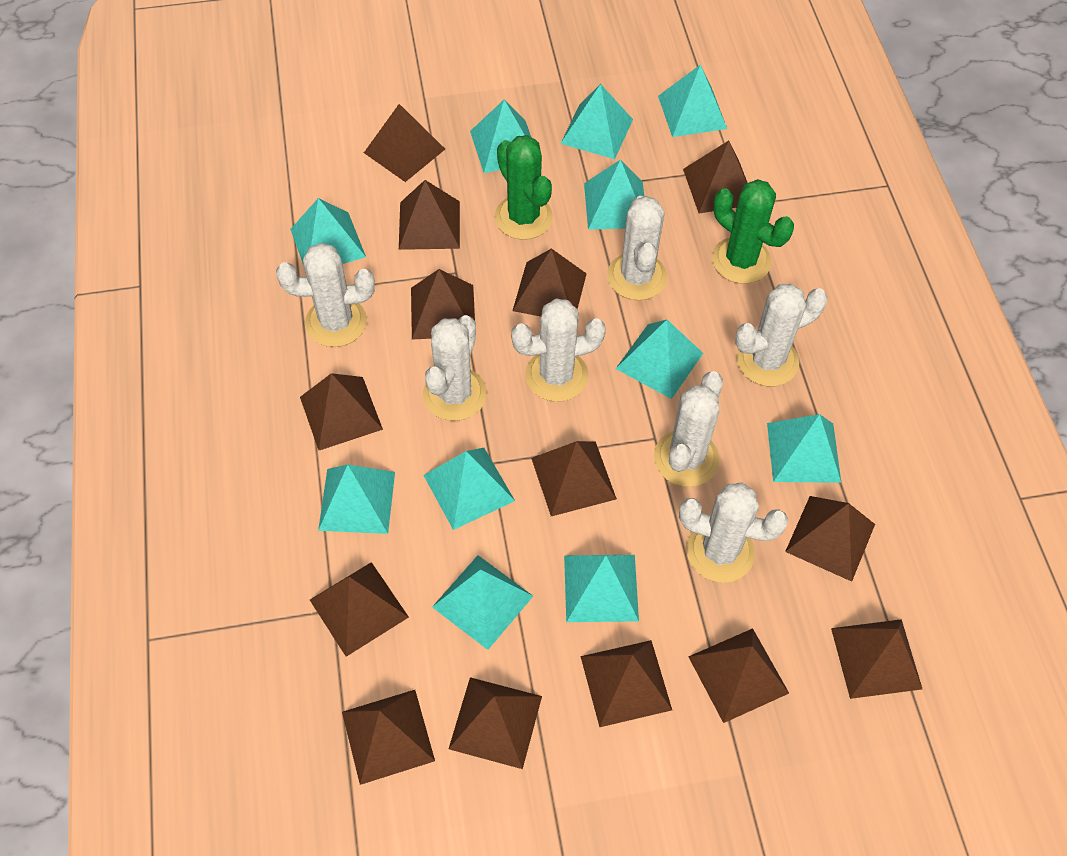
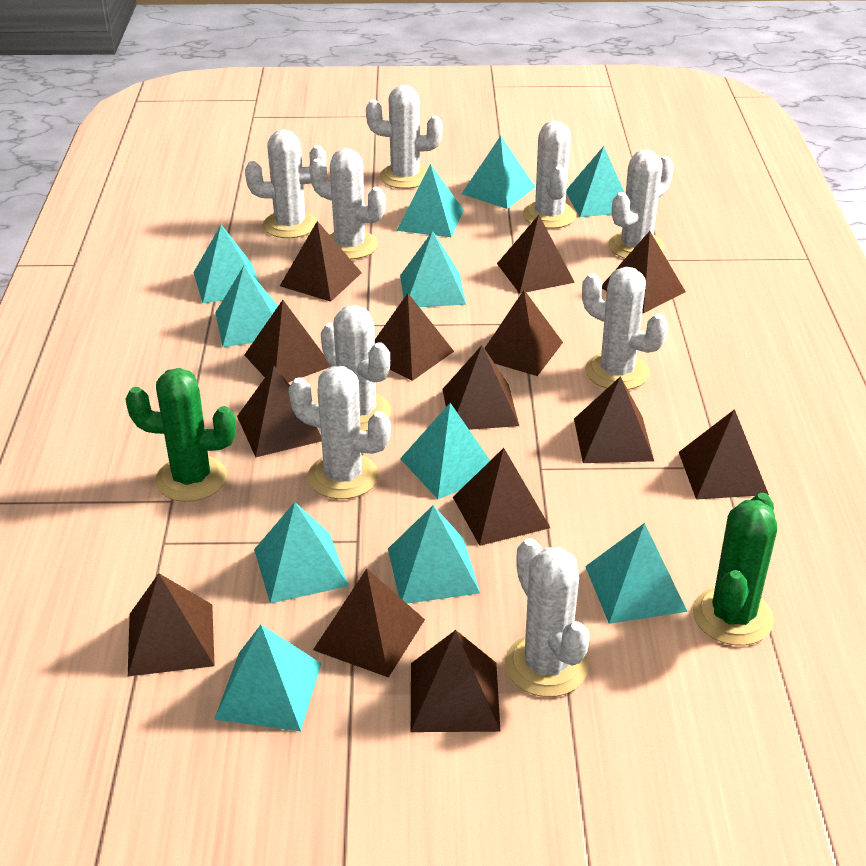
white cactus: [276,243,375,347] [423,315,487,421] [511,298,606,402] [607,196,667,300] [654,371,723,487] [679,482,788,583] [735,284,828,386] = 7 -> [245,129,326,238] [289,366,391,499] [310,148,385,259] [321,305,391,431] [366,85,443,189] [505,538,590,697] [523,121,577,229] [582,267,668,390] [608,150,674,259] = 9

